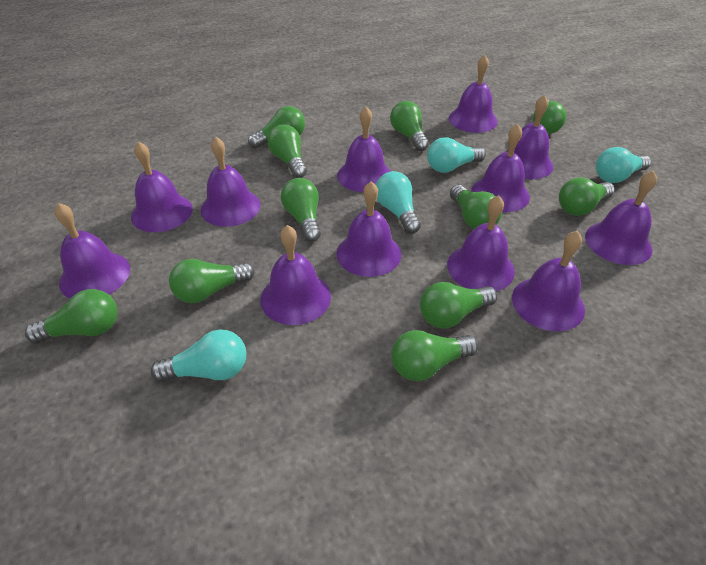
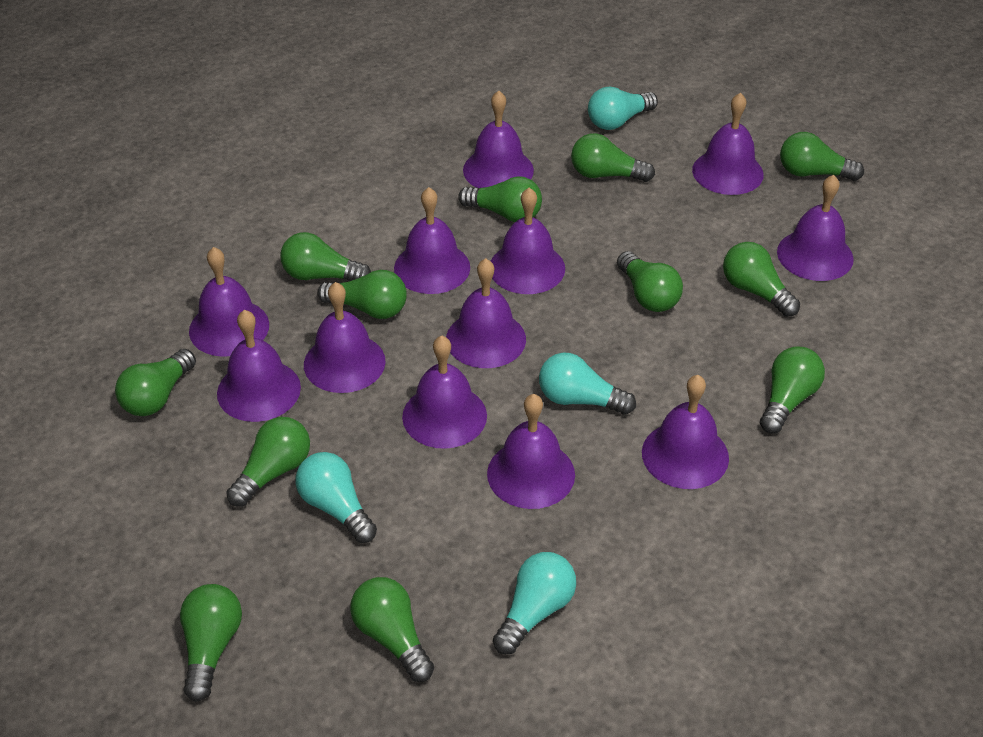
green light bulb: [25,289,118,343] [169,259,255,303] [248,106,305,148] [267,124,307,178] [281,178,321,242] [390,101,429,151] [391,330,478,381] [420,282,497,328] [450,185,502,229] [533,101,566,134] [559,177,615,216] = 11 -> [115,349,196,416] [180,584,242,702] [226,417,310,507] [280,232,371,281] [317,270,407,319] [350,577,434,682] [458,176,542,222] [571,133,655,182] [617,251,683,312] [723,242,800,317] [760,347,825,433] [780,132,864,181] = 12

